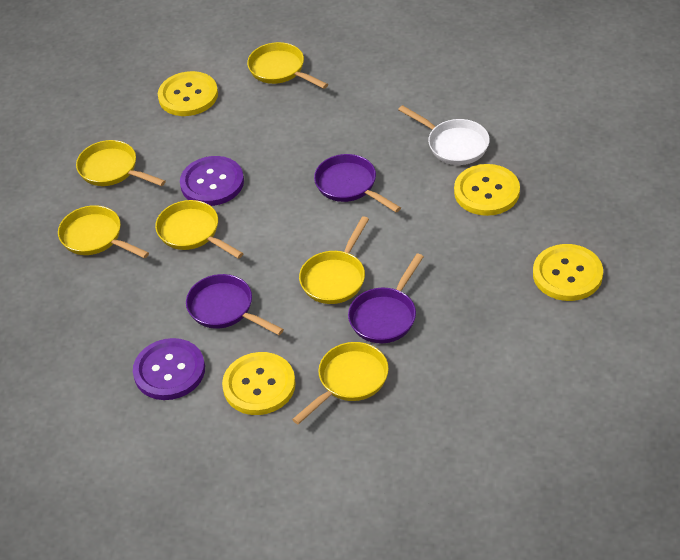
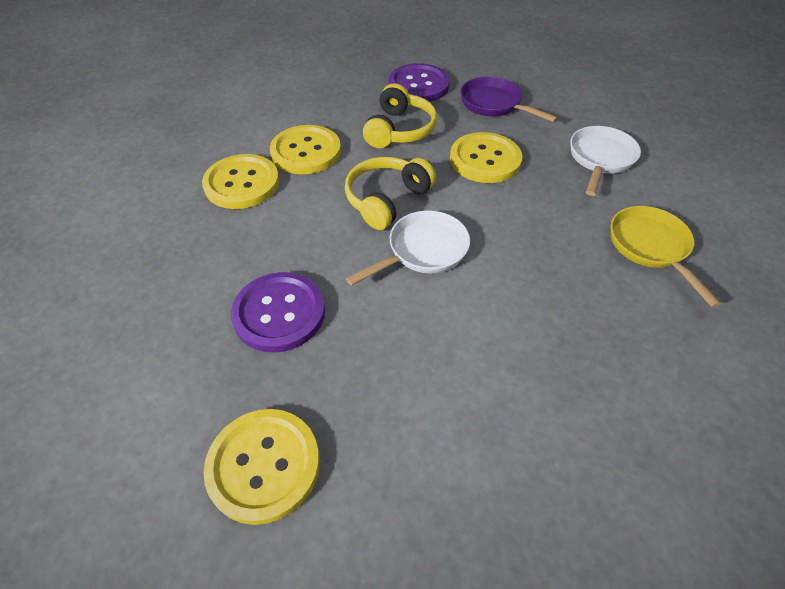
purple pan: [186,274,284,335] [314,154,401,212] [348,253,424,343] = 3 -> [460,77,558,122] = 1
white pan: [398,105,490,165] = 1 -> [346,210,470,286] [570,126,641,196] = 2
yellow headphones: none = 0 -> [345,157,436,230] [363,83,437,148] = 2
yellow pan: [58,205,149,258] [76,140,166,186] [155,200,244,259] [247,42,328,89] [292,342,389,425] [299,216,369,304] = 6 -> [611,206,721,308] = 1

